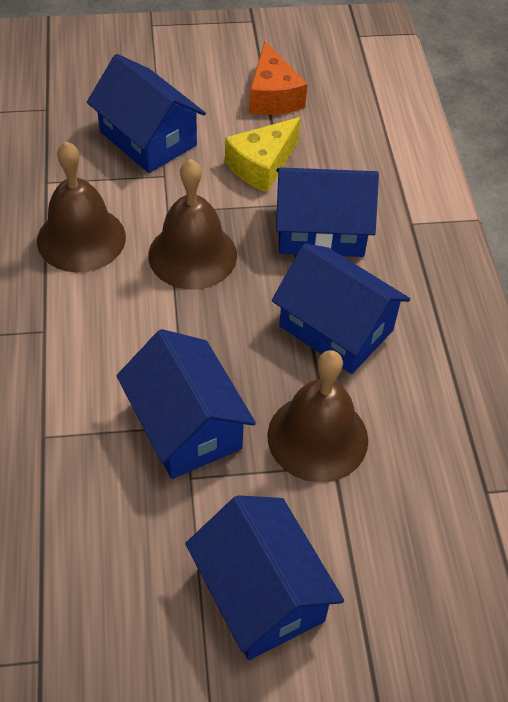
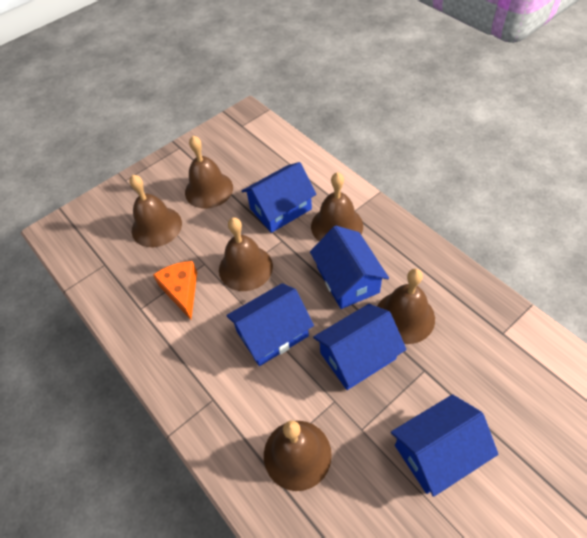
brown bell: [37,141,126,273] [148,159,237,290] [267,350,368,482] = 3 -> [129,175,182,247] [185,136,233,209] [219,217,273,291] [264,420,332,491] [311,172,363,241] [377,269,435,344] = 6
yellow cheese: [225,117,301,193] = 1 -> none = 0

